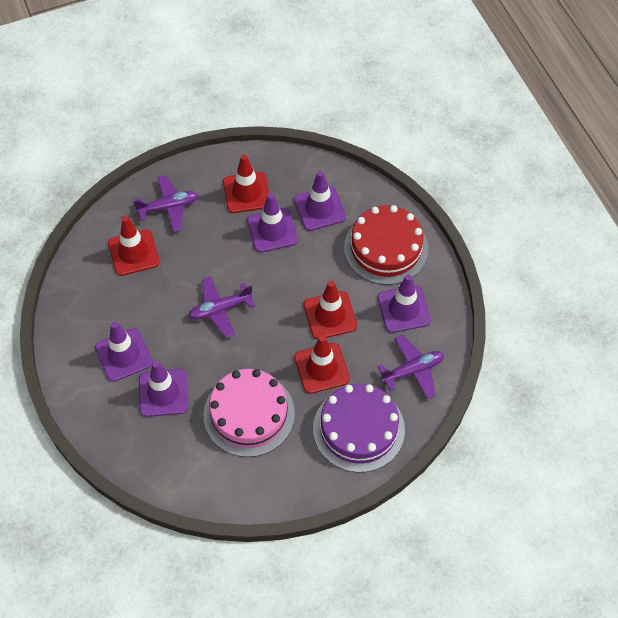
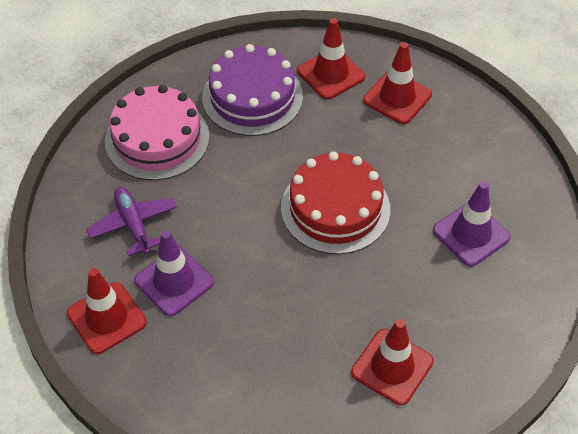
purple plane: [133,175,198,232] [188,276,255,338] [377,335,444,399] = 3 -> [86,187,177,256] = 1
purple traffic cone: [95,322,153,382] [139,361,189,417] [247,193,298,253] [294,171,346,231] [377,274,431,333] = 5 -> [134,230,214,316] [433,182,511,266] = 2

